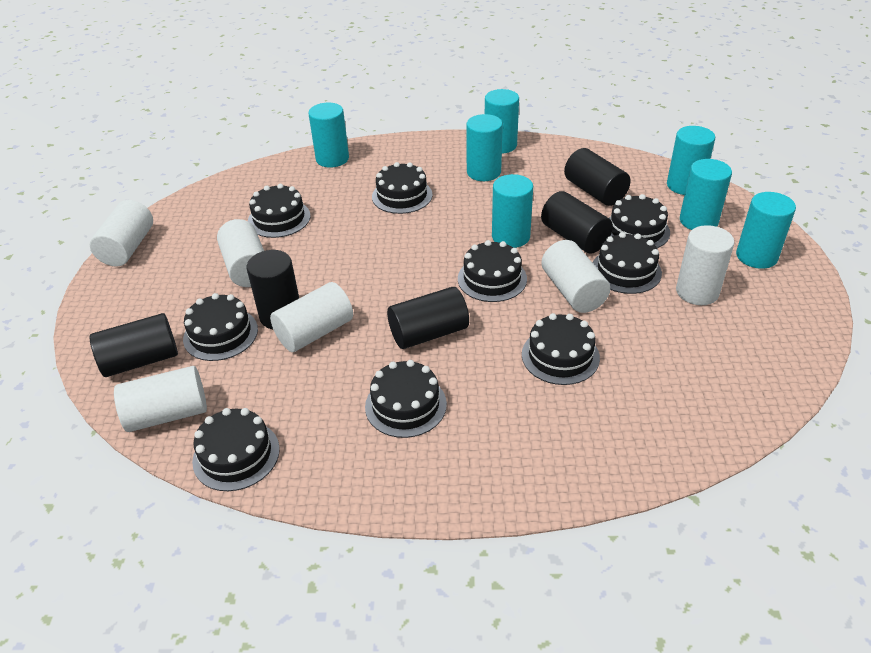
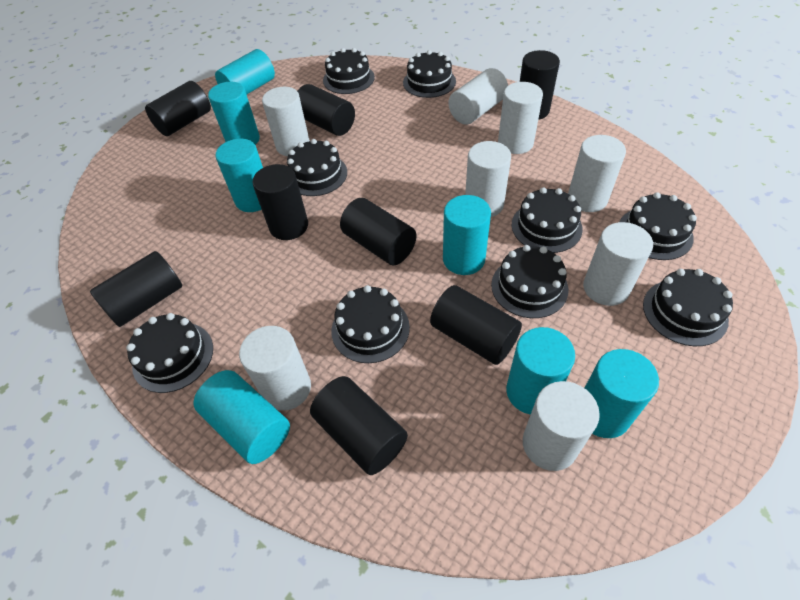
black cylinder: [90,313,178,377] [247,250,299,329] [387,287,469,349] [541,191,613,253] [564,148,631,206] = 5 -> [90,251,182,327] [145,81,211,136] [252,164,308,240] [297,84,355,136] [310,376,408,475] [340,198,417,265] [430,285,522,365] [520,50,560,120] = 8
white cylinder: [90,200,153,267] [114,366,207,432] [217,219,264,287] [270,282,353,352] [542,240,610,313] [676,225,734,305] = 6 -> [239,326,311,411] [262,87,310,156] [449,68,508,125] [465,141,511,217] [498,82,543,154] [523,381,600,471] [568,135,626,212] [583,222,653,306] = 8

